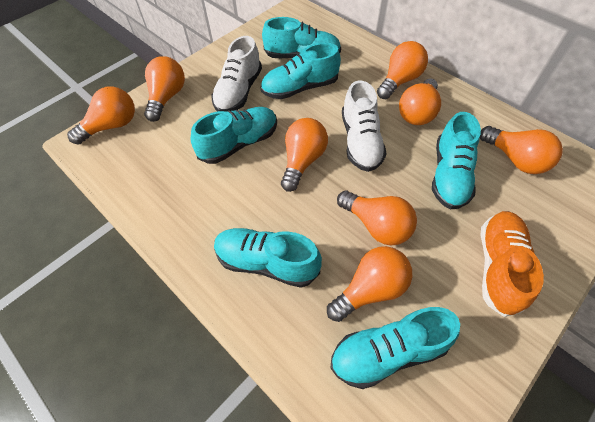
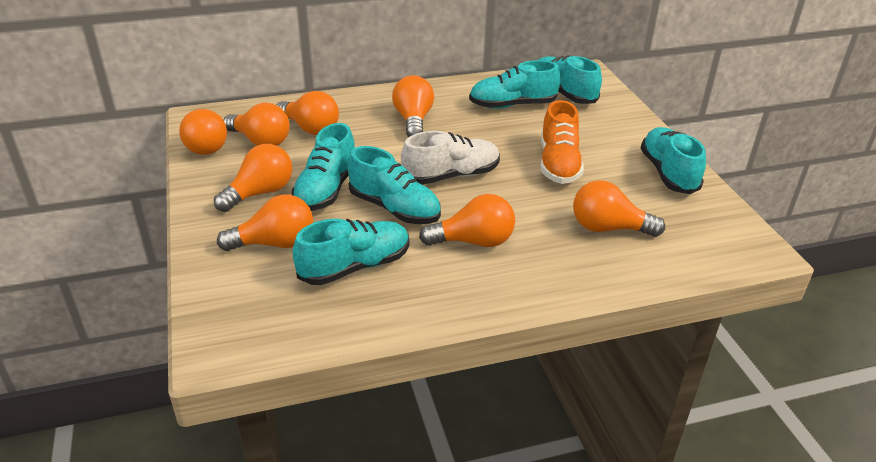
white shoe: [211,36,262,112] [342,80,387,172] = 2 -> [401,131,500,185] = 1

